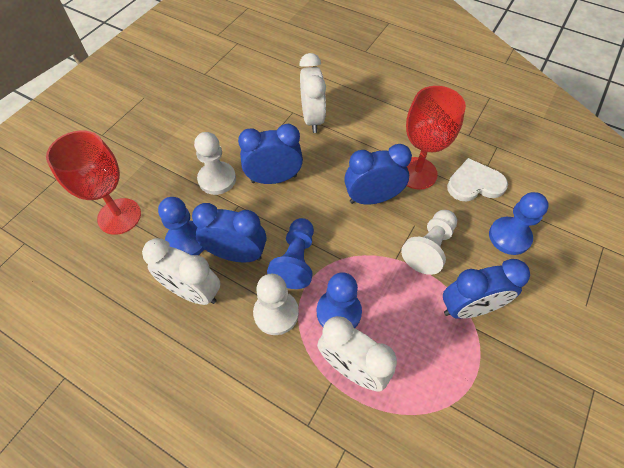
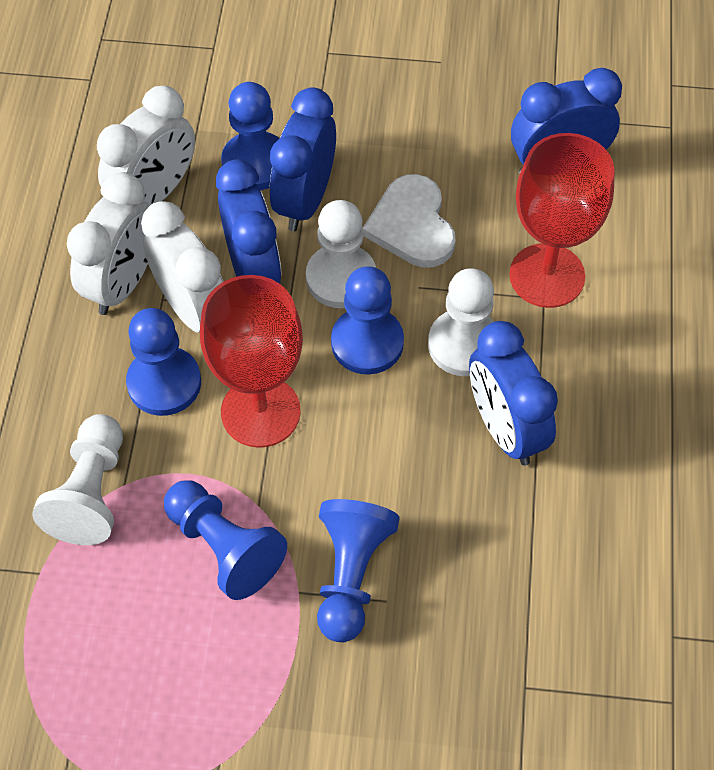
blue pawn: [158,197,204,255] [267,218,314,289] [317,272,362,328] [489,192,549,255] = 4 -> [126,308,201,416] [164,480,287,600] [221,82,280,190] [317,499,399,642] [331,266,404,375] = 5

